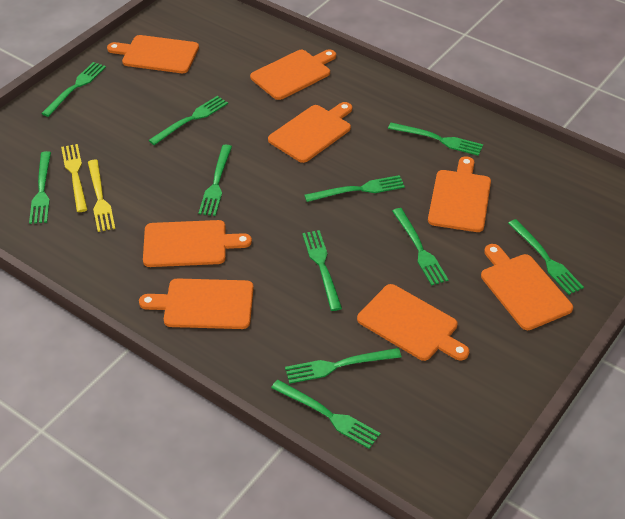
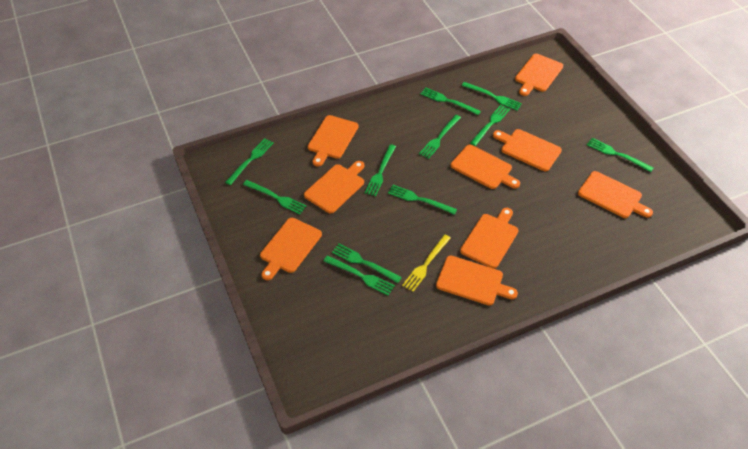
orange cutting board: [107,35,199,73] [139,278,254,329] [143,220,252,267] [250,49,336,100] [268,102,352,163] [357,284,469,361] [428,156,491,232] [481,244,573,330] = 8 -> [260,218,322,280] [304,161,364,213] [308,115,358,166] [436,256,518,306] [451,145,520,189] [460,208,519,269] [493,129,562,171] [515,54,563,96] [578,171,653,218] = 9
yellow fork: [61,144,88,212] [88,160,115,232] = 2 -> [402,235,451,292] = 1

